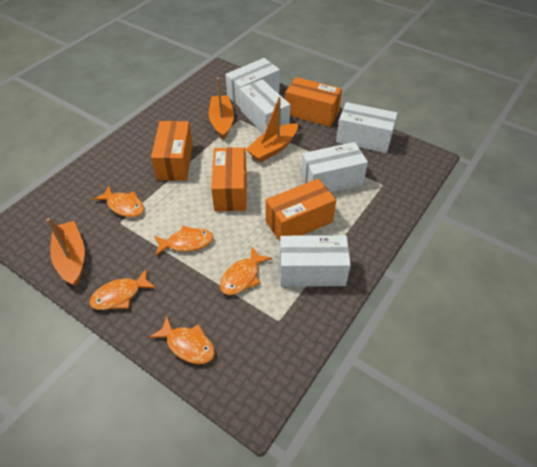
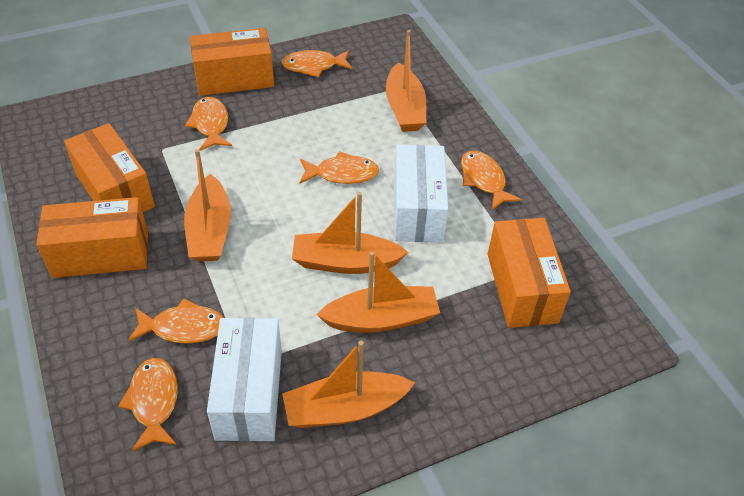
orange boat: [46,218,85,286] [209,78,234,140] [245,97,298,162] = 3 -> [184,149,231,262] [282,341,415,428] [292,192,408,274] [316,251,440,333] [386,30,426,132] = 5
orange fish: [89,269,156,310] [93,186,144,217] [149,316,215,364] [154,226,214,256] [220,247,272,295] = 5 -> [118,358,178,452] [128,298,224,344] [185,97,232,151] [282,50,353,77] [300,151,379,184] [461,150,522,210] = 6
white box: [226,58,280,108] [239,79,290,134] [280,235,351,287] [301,142,368,193] [336,102,398,153] = 5 -> [207,318,282,441] [394,144,448,242] = 2

